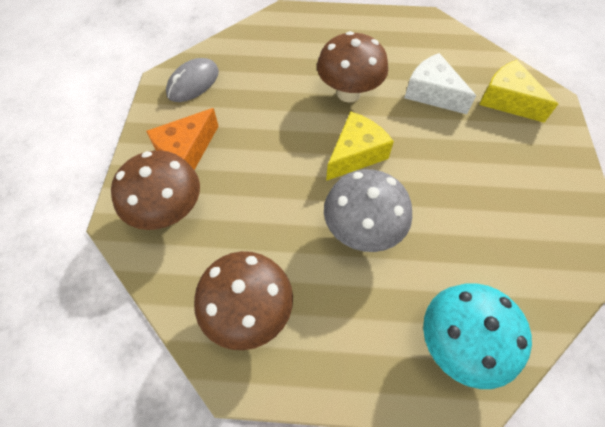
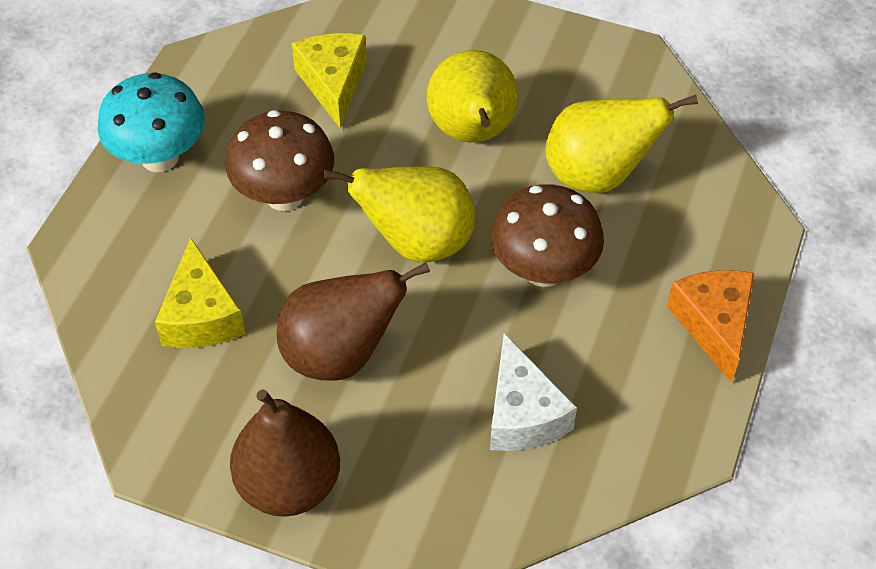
brown mushroom: [111,150,200,230] [194,251,293,350] [317,31,388,103] = 3 -> [225,110,334,211] [491,184,604,287] = 2
brown pear: none = 0 -> [230,389,340,517] [277,262,430,381] = 2
grey mouse: [166,58,219,102] = 1 -> none = 0
grey mushroom: [324,169,412,252] = 1 -> none = 0
yellow pear: none = 0 -> [323,167,475,262] [427,50,519,143] [545,95,698,193] = 3

